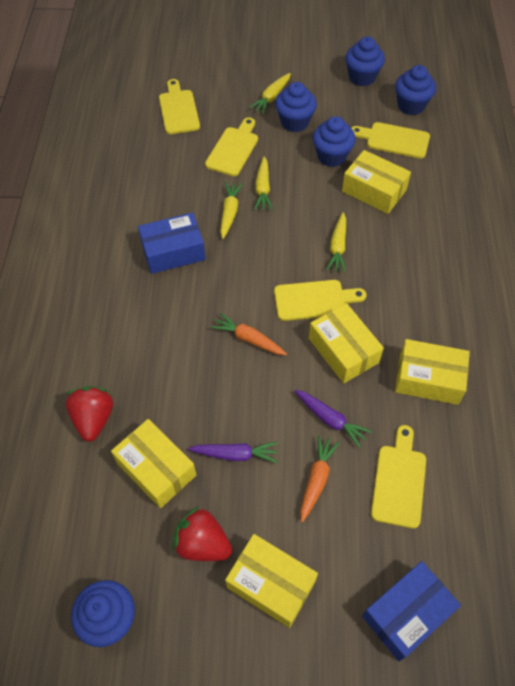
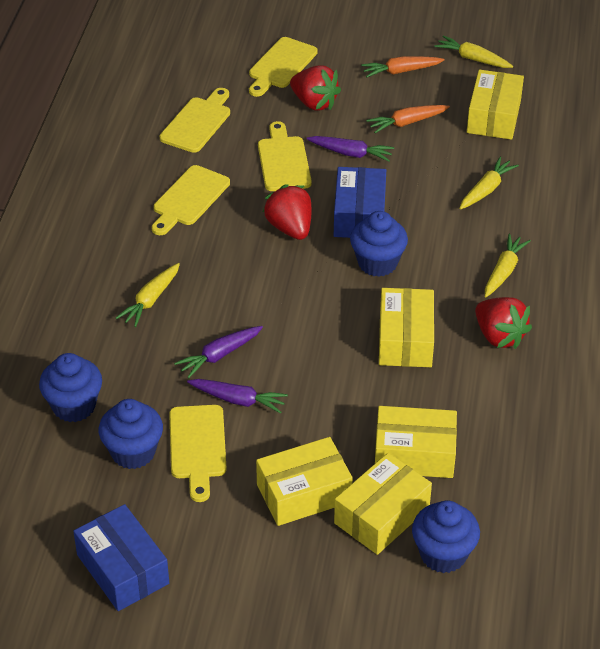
blue cupcake: [71,580,135,647] [275,82,317,132] [313,116,356,167] [345,36,385,86] [395,65,436,115] = 5 -> [39,353,102,422] [99,399,163,469] [350,211,408,277] [412,500,480,573] = 4
purple carrot: [188,442,278,463] [294,390,372,448] = 2 -> [174,326,263,378] [187,379,288,413] [307,136,394,162] = 3
red strawberry: [65,386,113,442] [172,506,232,561] = 2 -> [263,184,311,240] [290,65,341,111] [475,297,532,349] = 3

